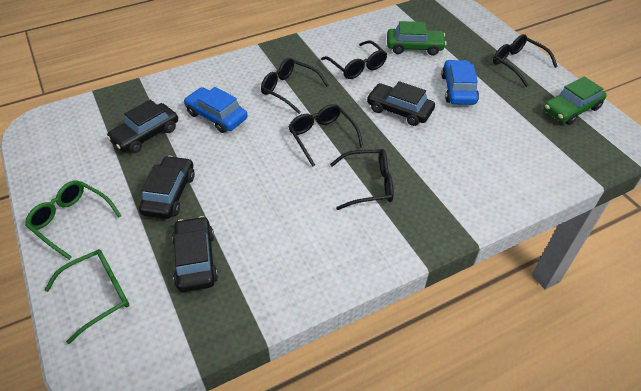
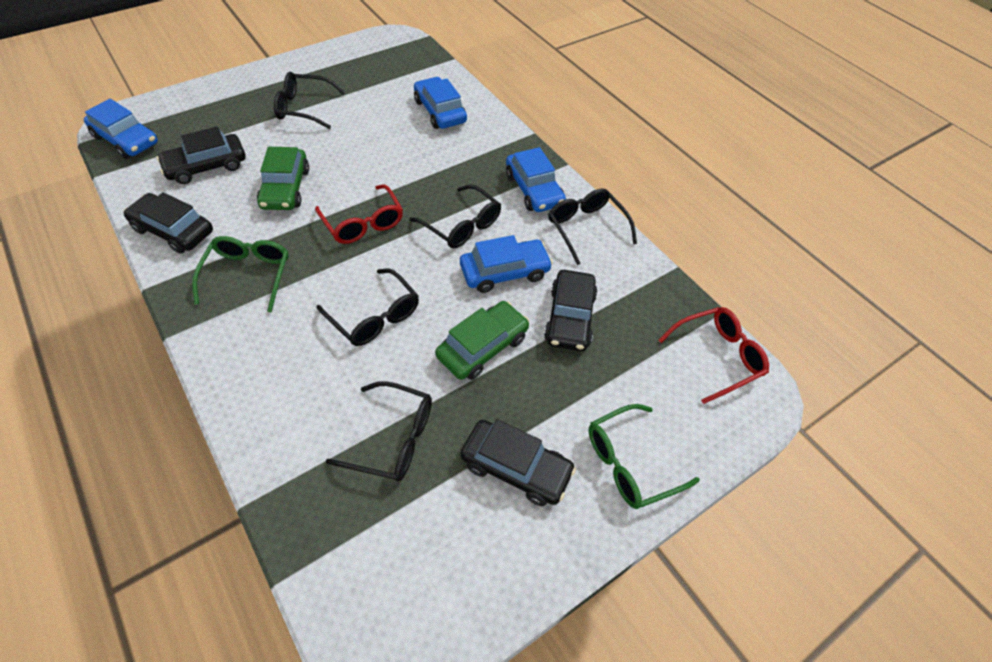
blue car: [184,87,248,133] [441,60,479,105] = 2 -> [84,99,158,159] [414,77,467,129] [460,235,553,293] [506,147,566,212] = 4
red glasses: none = 0 -> [315,184,403,244] [659,307,769,404] = 2

